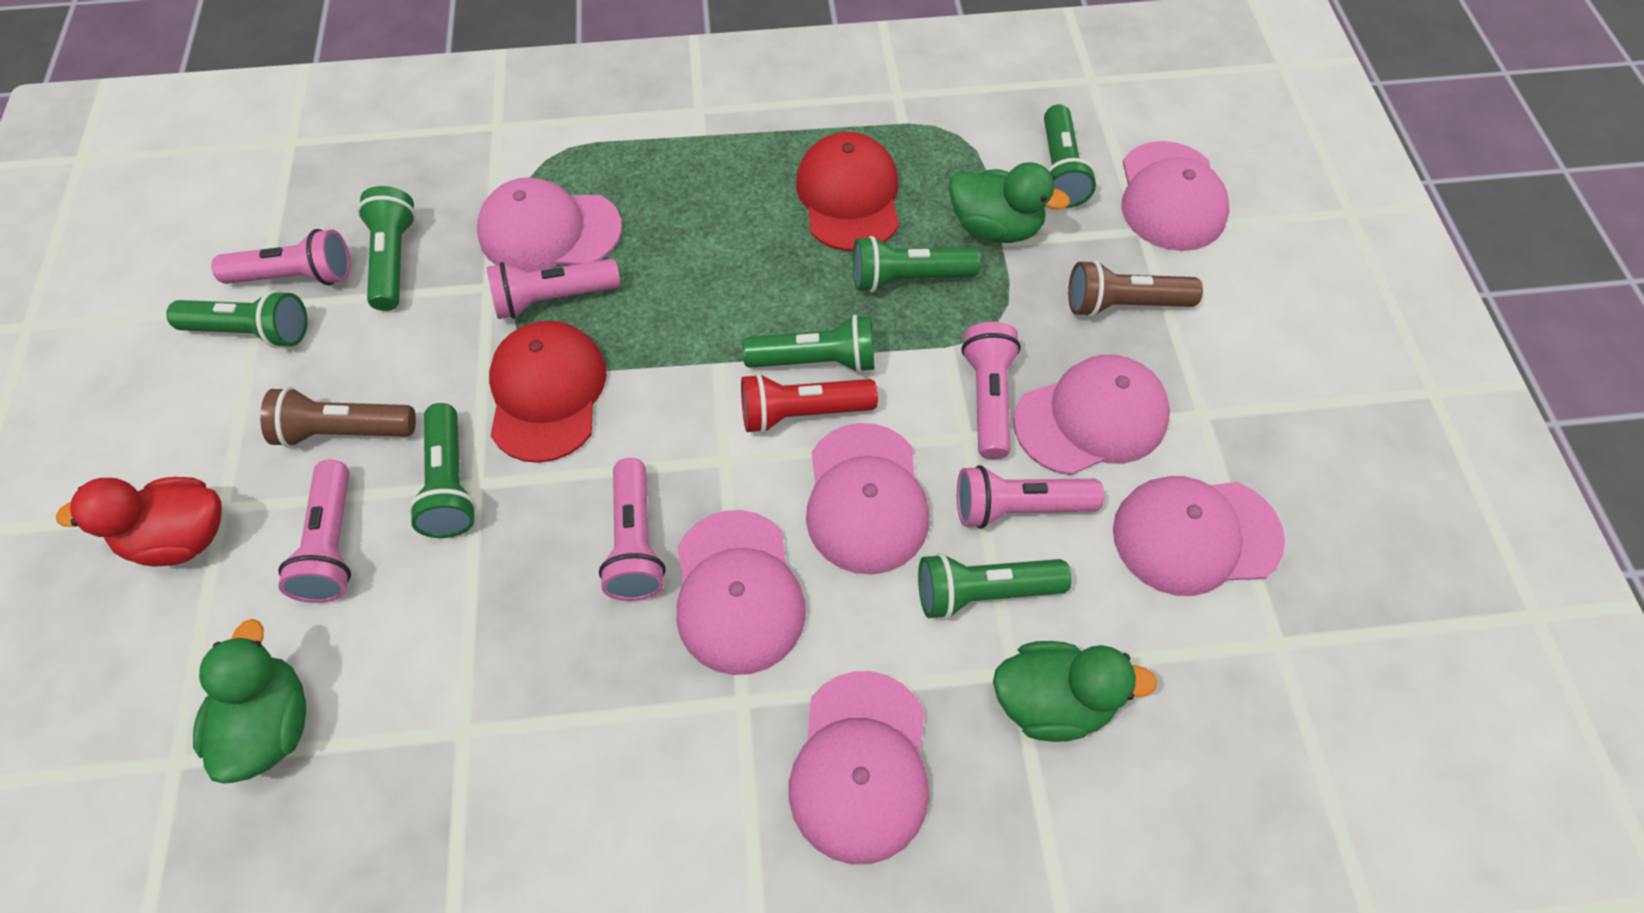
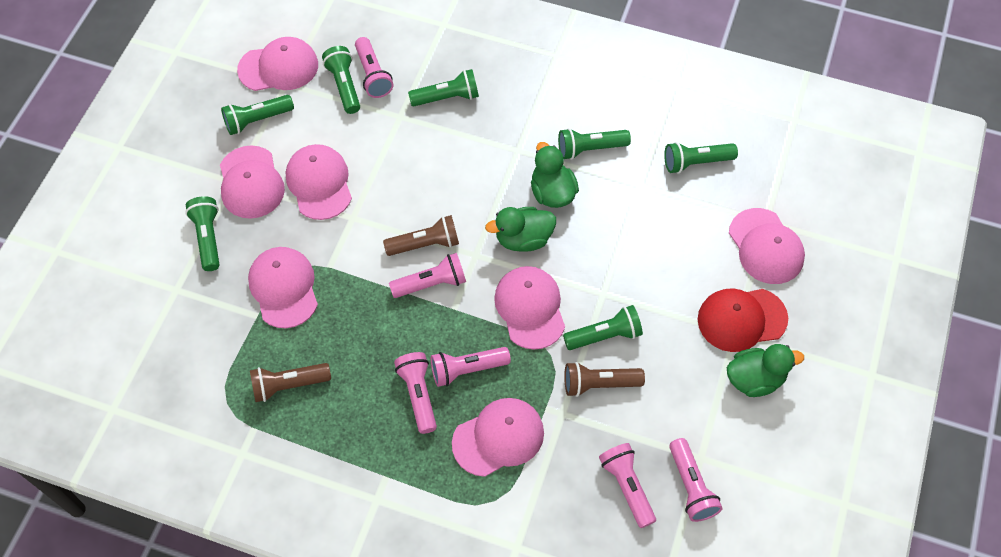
brown flashlight: [260,387,416,448] [1068,260,1203,317] = 2 -> [250,363,331,402] [383,215,459,256] [564,362,645,397] = 3
red cap: [489,321,607,463] [796,132,899,251] = 2 -> [698,288,788,352] = 1
red duck: [56,477,222,567] = 1 -> none = 0
red flashlight: [741,373,878,433] = 1 -> none = 0

